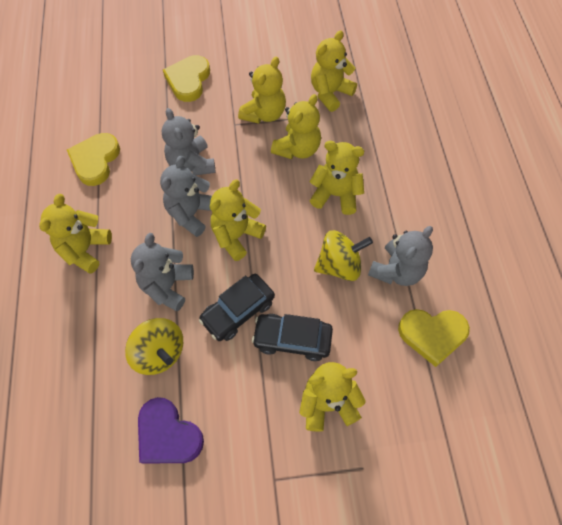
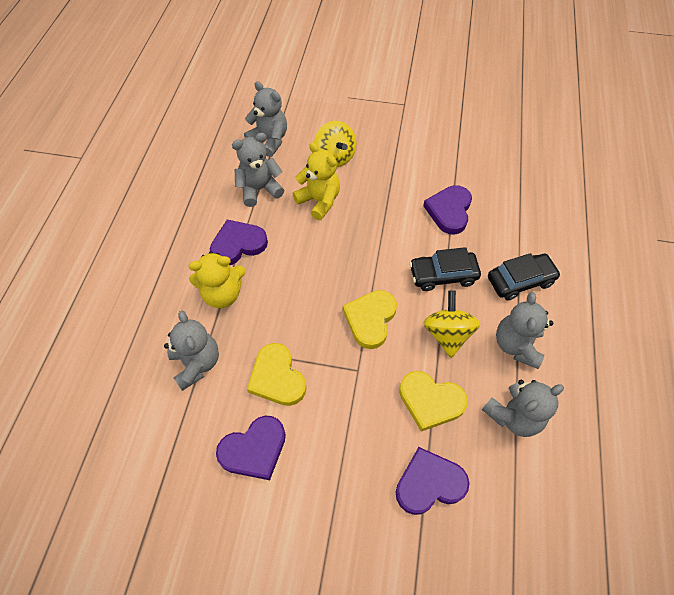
grey teddy bear: [131,233,194,311] [160,156,212,237] [162,108,216,175] [368,226,433,286] = 4 -> [164,311,219,391] [232,133,284,207] [244,81,287,157] [482,380,564,437] [496,292,553,369] = 5
purple heart: [138,397,204,463] = 1 -> [210,220,268,265] [216,416,286,480] [396,447,470,515] [423,185,472,235] = 4
yellow teddy bear: [39,194,112,274] [210,180,266,261] [238,57,286,124] [271,94,321,159] [299,362,366,432] [310,141,364,215] [311,30,357,112] = 7 -> [189,251,246,308] [293,142,340,220] = 2

